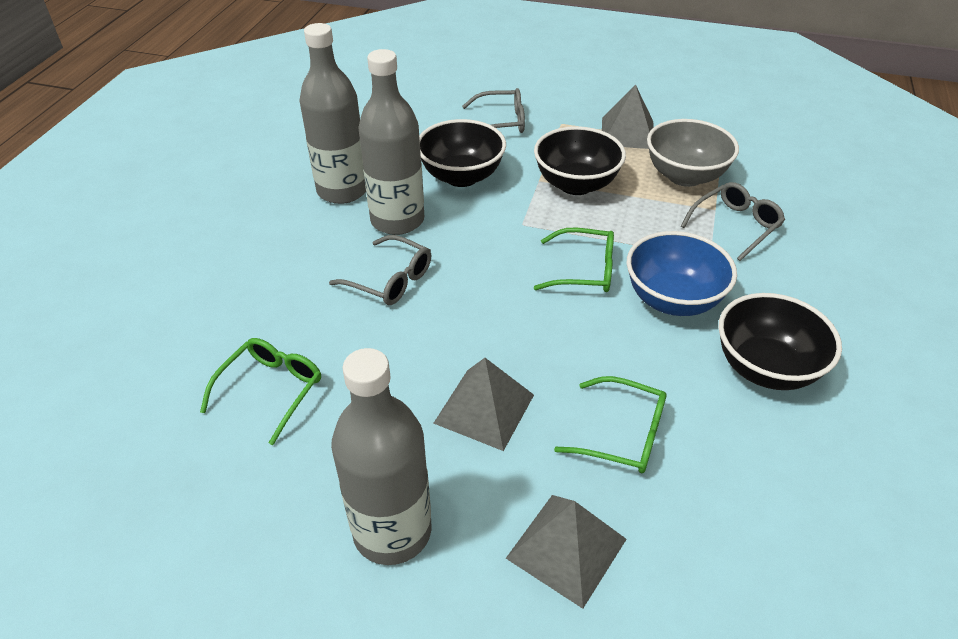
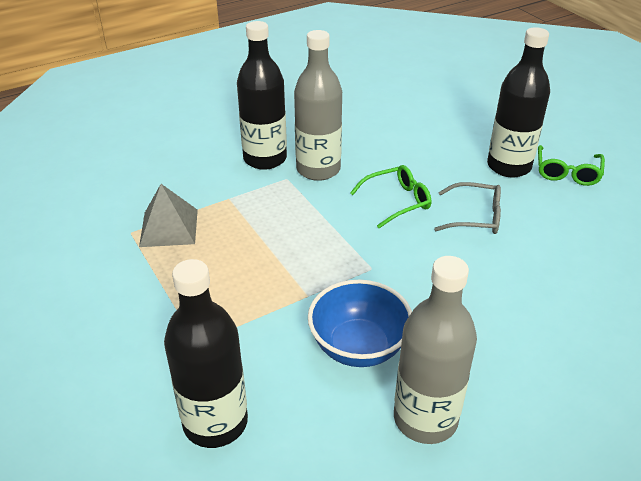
black bottle: none = 0 -> [164,259,248,448] [237,21,287,170] [487,27,550,178] = 3
black bowl: [419,119,506,187] [534,126,626,195] [718,293,842,390] = 3 -> none = 0
green glasses: [200,338,321,445] [533,228,614,292] [554,376,667,473] = 3 -> [350,165,431,228] [538,145,605,186] = 2
grey bottle: [299,23,366,204] [331,348,432,565] [358,49,424,235] = 3 -> [294,30,342,181] [394,256,477,444] = 2
grey bowl: [647,119,739,187] = 1 -> none = 0
grey glasses: [329,235,431,305] [462,88,525,133] [681,182,785,261] = 3 -> [434,182,501,234] = 1
grey pyramid: [434,358,534,451] [506,495,627,609] [602,85,654,149] = 3 -> [139,184,198,247] = 1

